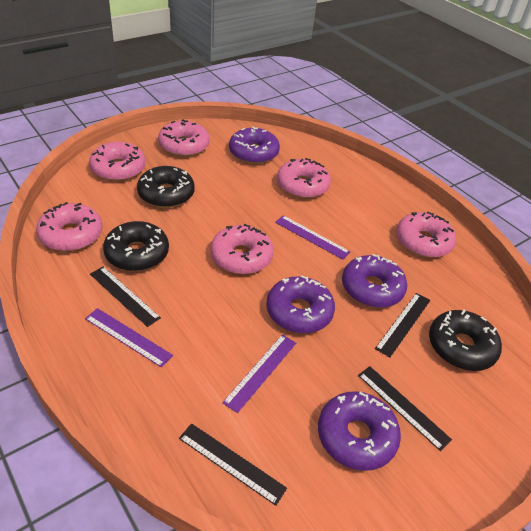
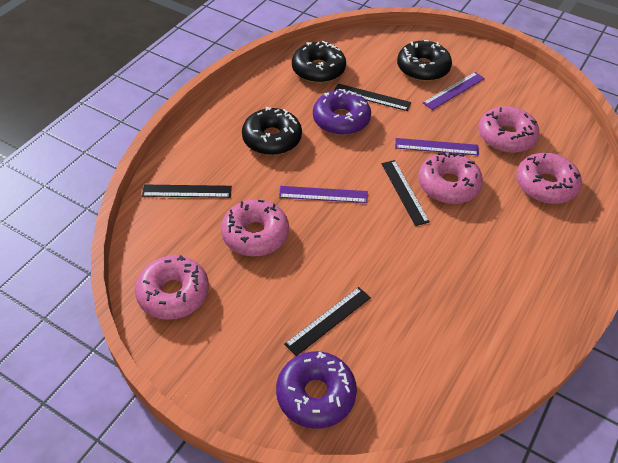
pink donut: [36,202,102,251] [89,142,146,181] [158,119,210,157] [210,224,274,274] [277,158,331,198] [396,211,456,258] = 6 -> [135,255,209,320] [221,199,289,257] [418,152,483,204] [478,106,540,153] [516,153,582,204] = 5
purple donut: [229,126,280,164] [266,275,335,333] [318,391,401,471] [342,254,407,308] = 4 -> [276,351,357,429] [313,89,371,135] = 2

